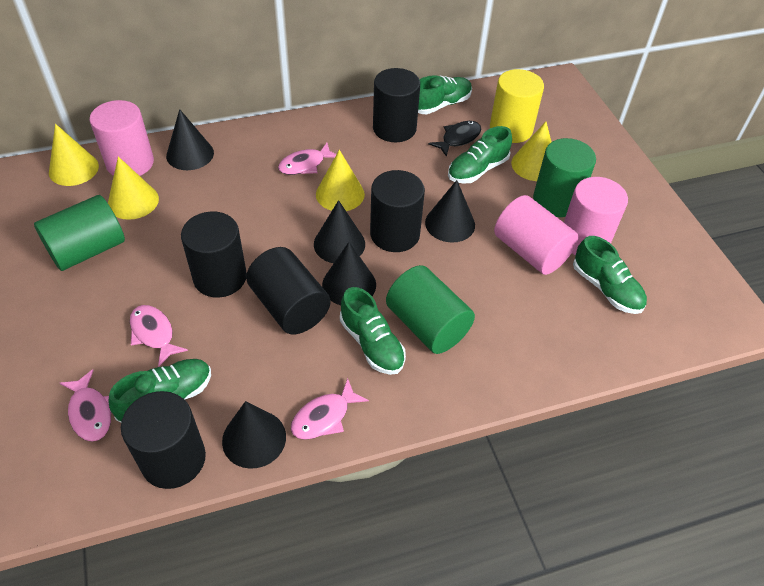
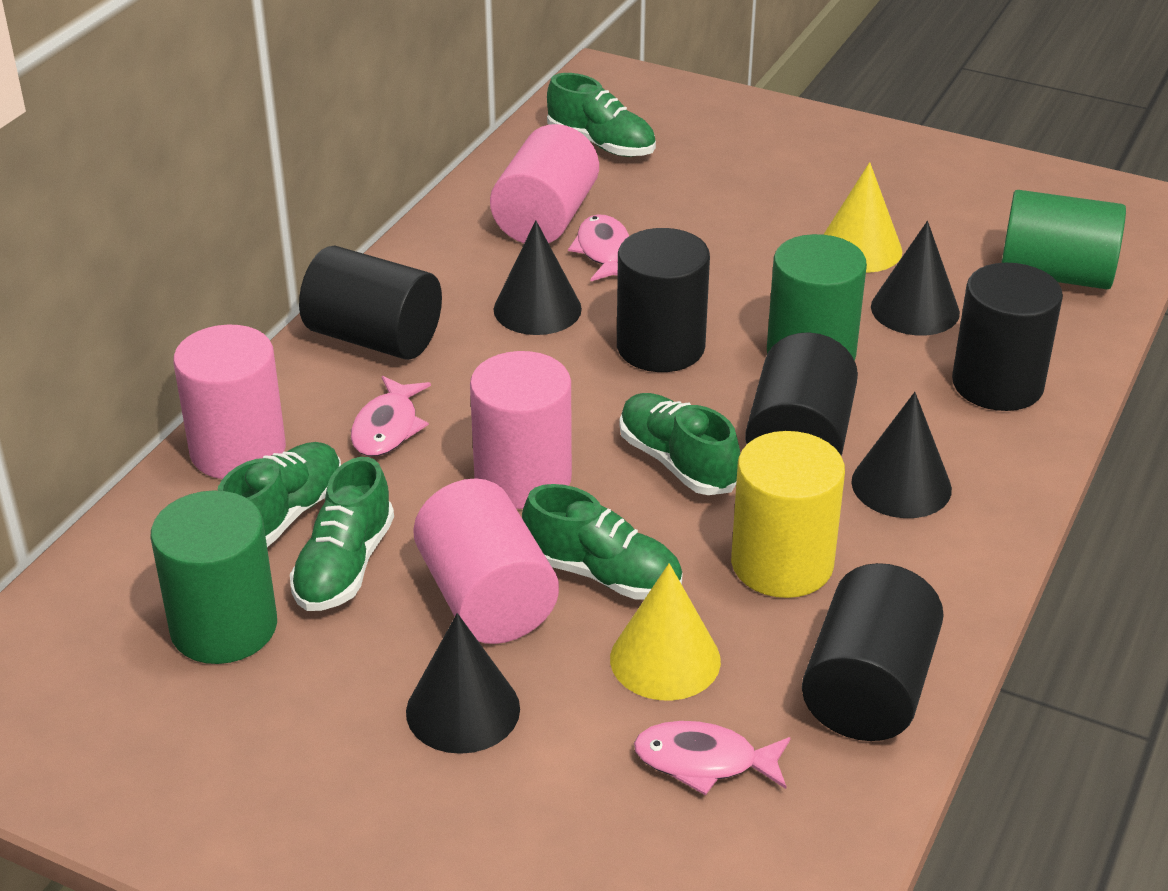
black cone: [166,109,214,170] [222,401,286,469] [314,200,365,263] [322,242,376,305] [425,180,475,243] = 5 -> [406,613,520,754] [494,220,582,335] [851,392,952,518] [871,221,960,335] = 4
black fish: [428,121,481,157] = 1 -> none = 0
pink cylinder: [89,100,154,176] [494,195,579,275] [564,177,628,255] = 3 -> [173,324,286,479] [413,478,559,644] [470,351,572,509] [490,124,599,243] = 4
pink fish: [60,369,112,442] [130,305,188,367] [278,143,336,175] [291,378,369,440] = 4 -> [351,376,431,456] [568,214,629,281] [634,721,791,795] = 3
yellow cone: [49,124,99,186] [108,156,159,220] [316,150,365,211] [511,122,551,181] = 4 -> [610,563,721,700] [823,162,902,273] = 2

